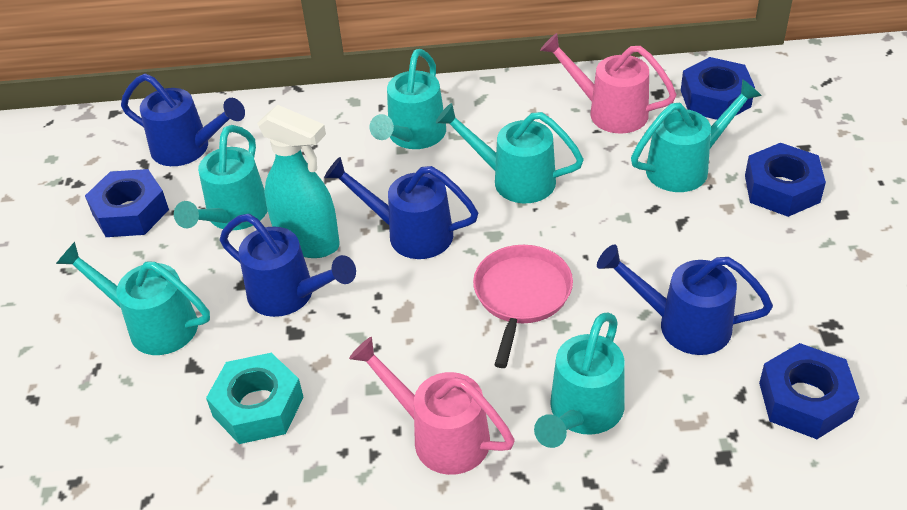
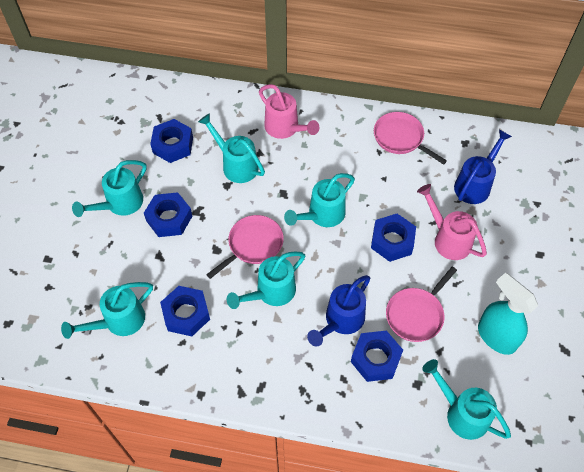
blue nut: [85,169,169,237] [681,57,755,120] [745,143,826,217] [759,343,859,439] = 4 -> [144,192,192,237] [150,119,193,163] [160,286,210,336] [351,330,403,382] [371,214,416,262] = 5
blue watering can: [121,74,245,166] [220,214,356,317] [324,157,478,259] [597,244,773,355] = 4 -> [307,275,370,346] [454,130,512,204] = 2
pink pan: [473,245,573,368] = 1 -> [206,215,284,279] [374,112,447,165] [386,266,457,342] = 3
turquoise nut: [206,353,304,444] = 1 -> none = 0

